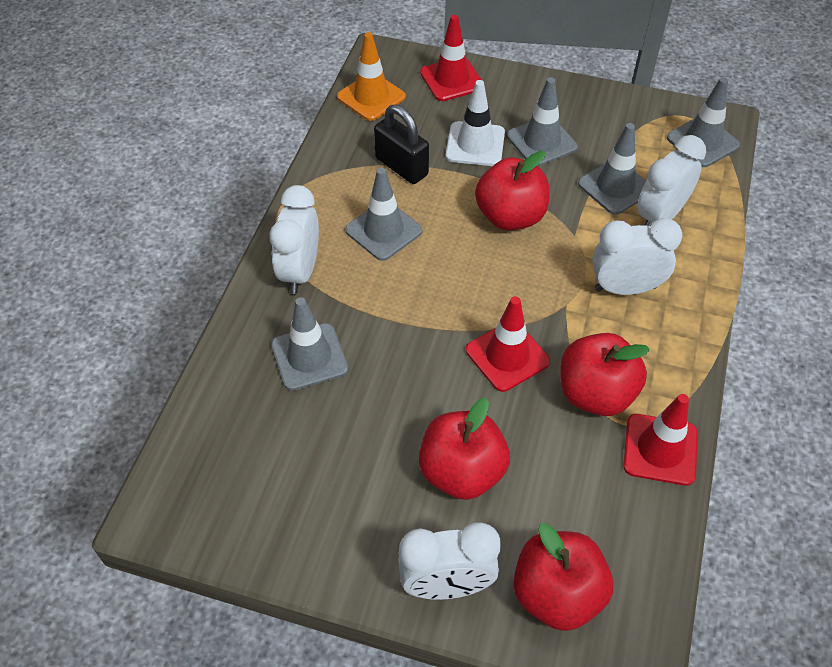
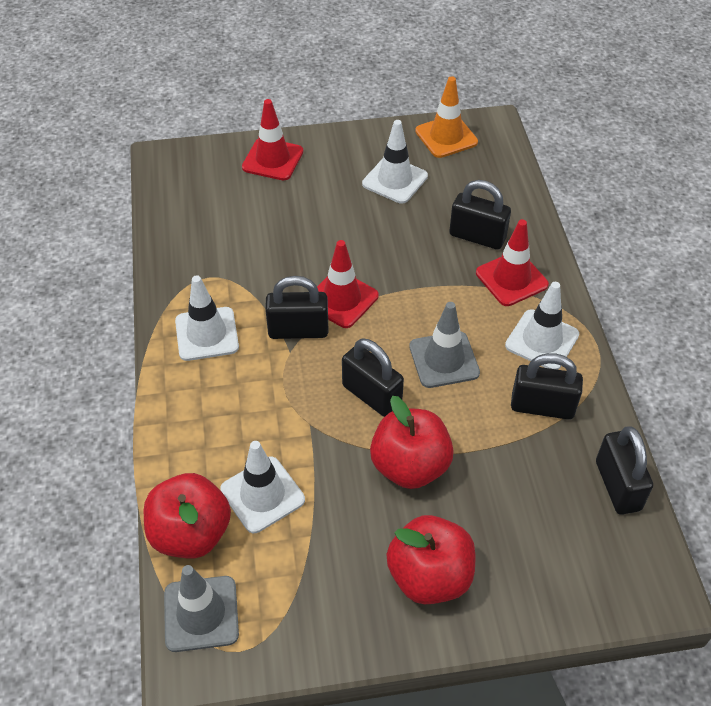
black padlock: [374,105,429,184] = 1 -> [265,276,328,339] [342,339,404,417] [449,180,511,250] [511,353,583,420] [596,426,653,515] = 5
grey traffic cone: [271,297,348,391] [345,167,422,261] [507,77,578,166] [578,123,646,215] [667,77,740,167] = 5 -> [164,565,239,652] [409,302,480,388] = 2
red apple: [419,398,510,500] [475,151,549,231] [513,523,613,631] [560,333,650,416] = 4 -> [144,473,231,558] [370,396,454,489] [386,515,475,604] = 3
white clock: [269,185,319,294] [398,522,501,600] [592,218,682,295] [637,135,706,226] = 4 -> none = 0
white traffic cone: [446,80,505,166] = 1 -> [175,275,239,361] [220,441,305,533] [362,120,428,204] [505,282,579,370] = 4

